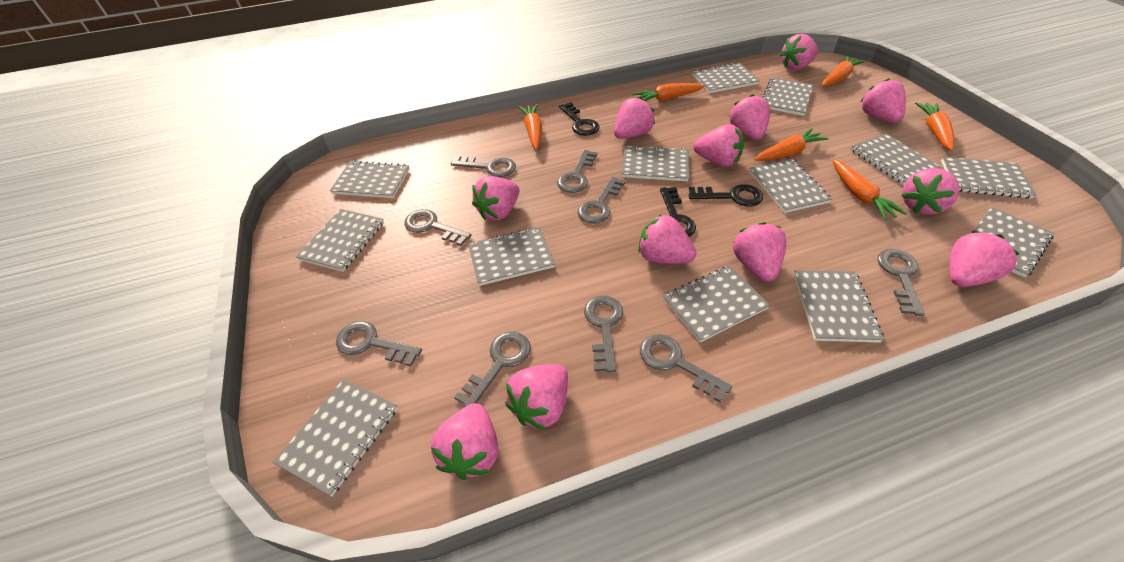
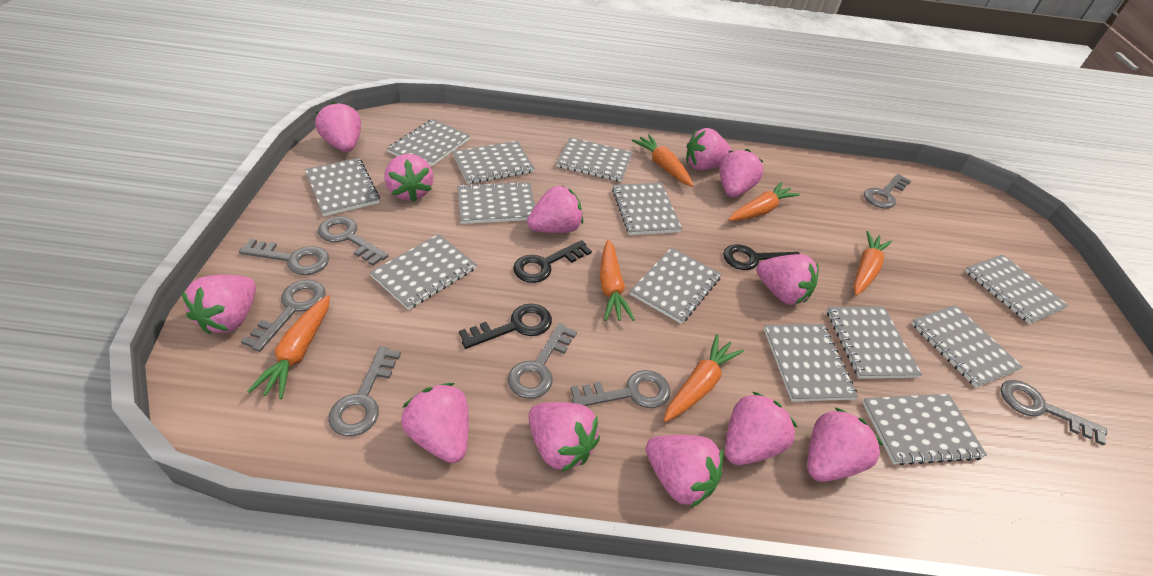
grey key: [336,321,422,366] [404,209,472,246] [451,155,516,177] [454,332,531,407] [557,150,597,193] [578,177,626,224] [584,295,623,372] [640,334,732,403] [877,249,925,316] = 9 -> [239,239,329,275] [241,280,326,352] [318,216,389,266] [328,346,401,436] [508,323,577,399] [571,370,671,408] [864,174,911,209] [1000,380,1107,445] = 8

